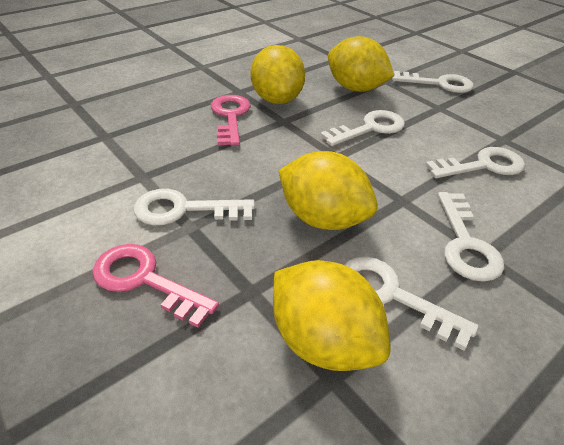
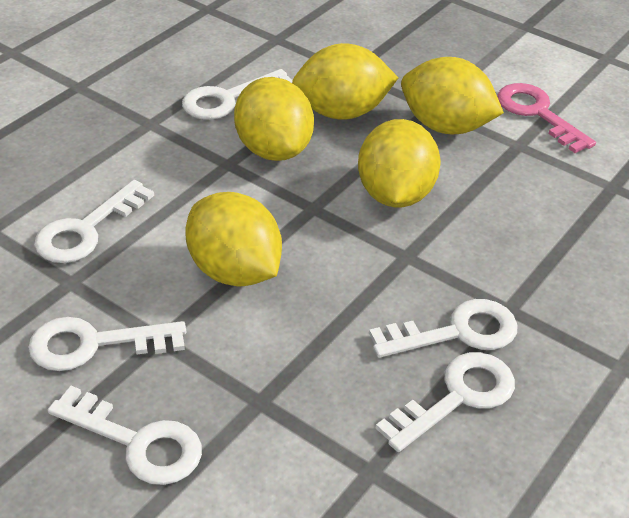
pink key: [92,244,219,328] [211,95,251,146] = 2 -> [497,83,596,153] = 1
yellow lemon: [251,45,305,104] [273,260,391,371] [278,151,378,230] [328,36,394,92] = 4 -> [185,192,282,287] [234,77,314,161] [292,43,398,120] [358,119,441,207] [401,57,504,134] = 5

